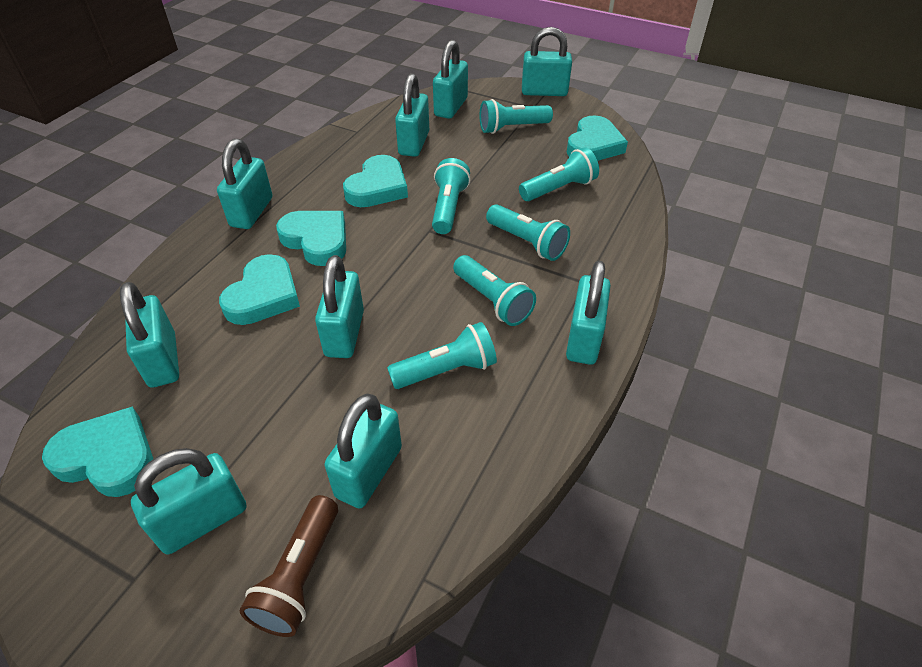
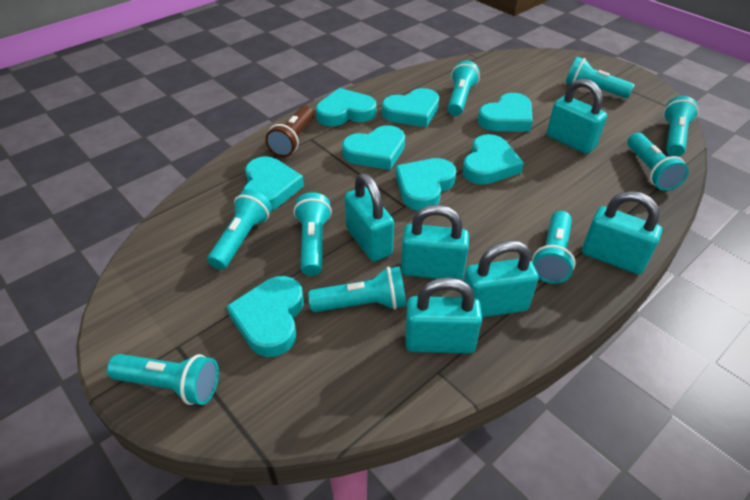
turquoise flashlight: [387,322,497,389] [432,158,471,234] [453,255,536,326] [480,99,553,134] [486,204,570,261] [519,147,599,201] = 6 -> [107,354,219,405] [208,189,272,270] [293,192,332,276] [308,267,406,312] [447,61,480,116] [532,211,576,284] [566,57,635,98] [628,133,689,191] [663,96,699,157] = 9
turquoise heart: [42,406,153,497] [219,254,300,325] [276,211,346,266] [343,155,408,207] [566,115,628,161] = 5 -> [226,276,304,357] [243,156,304,210] [316,88,377,126] [342,125,405,170] [382,88,439,127] [395,158,456,211] [462,134,524,185] [478,93,533,131] = 8
turquoise padlock: [120,282,179,388] [131,448,246,554] [217,139,272,229] [315,255,364,358] [324,394,402,509] [395,73,429,157] [433,40,468,119] [522,27,572,96] [566,261,611,365] = 9 -> [345,173,394,262] [401,205,469,280] [405,277,482,354] [461,240,539,317] [547,78,607,154] [582,191,662,274] = 6

